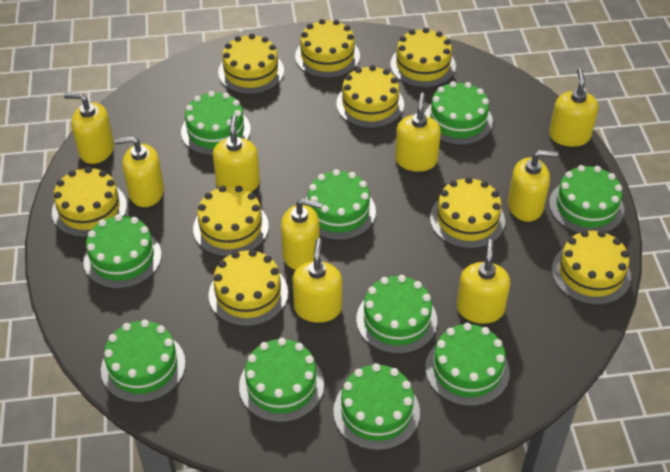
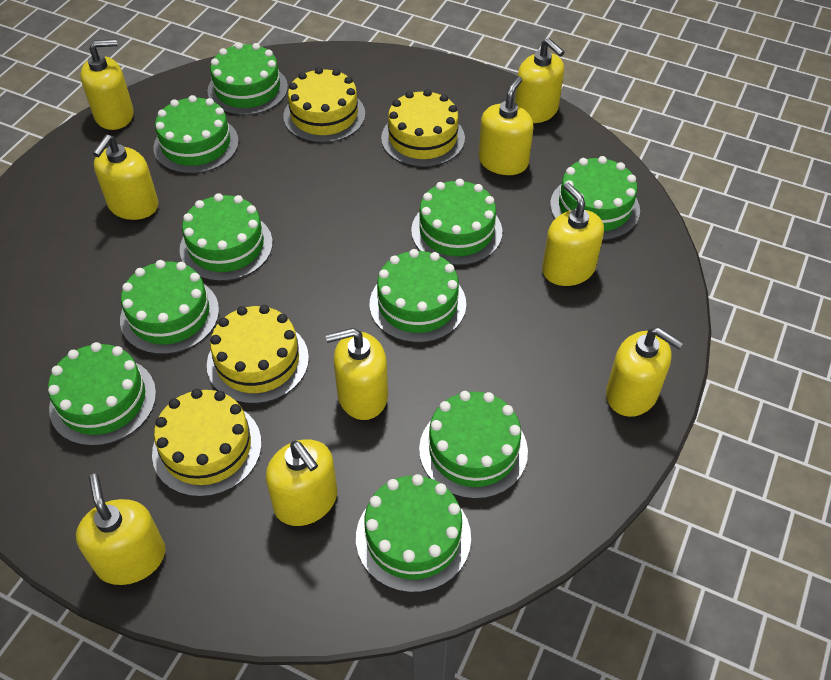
yellow cake: [52,167,127,237] [193,186,269,257] [209,249,288,326] [218,34,284,94] [295,19,360,78] [336,65,404,128] [390,28,456,87] [430,177,505,248] [552,230,631,305] = 9 -> [152,389,261,497] [207,305,309,404] [283,67,365,143] [381,89,465,167] = 4

